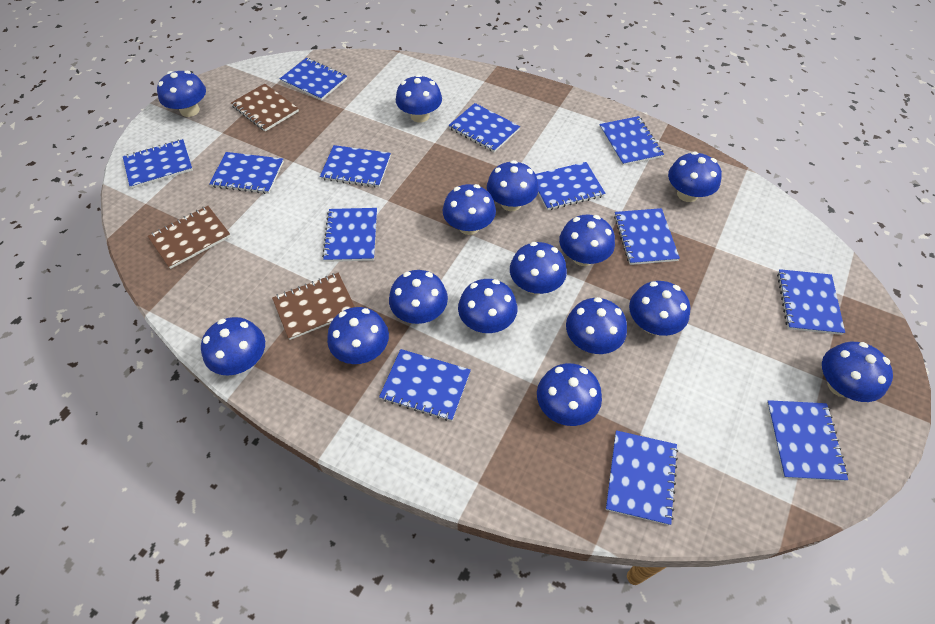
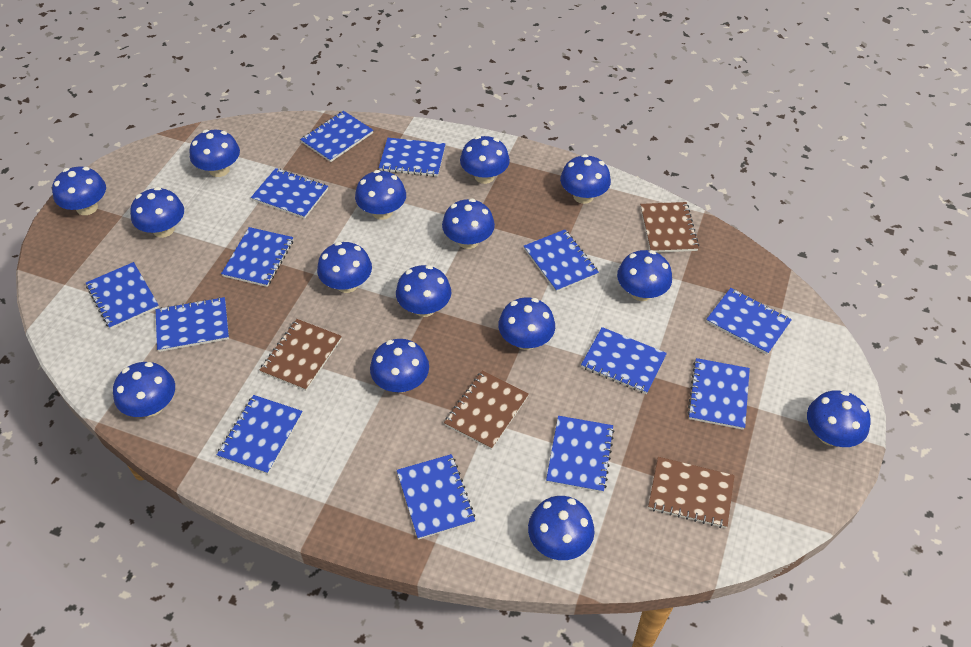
brown notebook: [148,206,231,269] [231,83,299,132] [272,273,355,340] = 3 -> [259,319,342,391] [444,370,529,450] [640,202,699,253] [648,457,735,528] = 4

